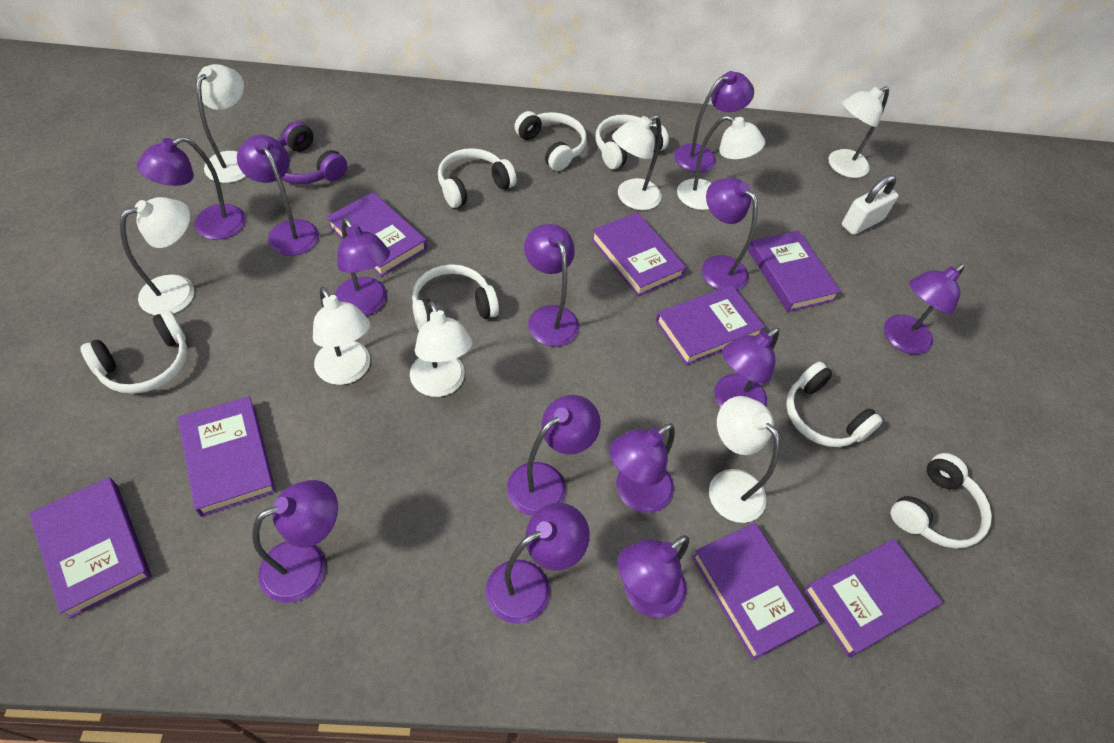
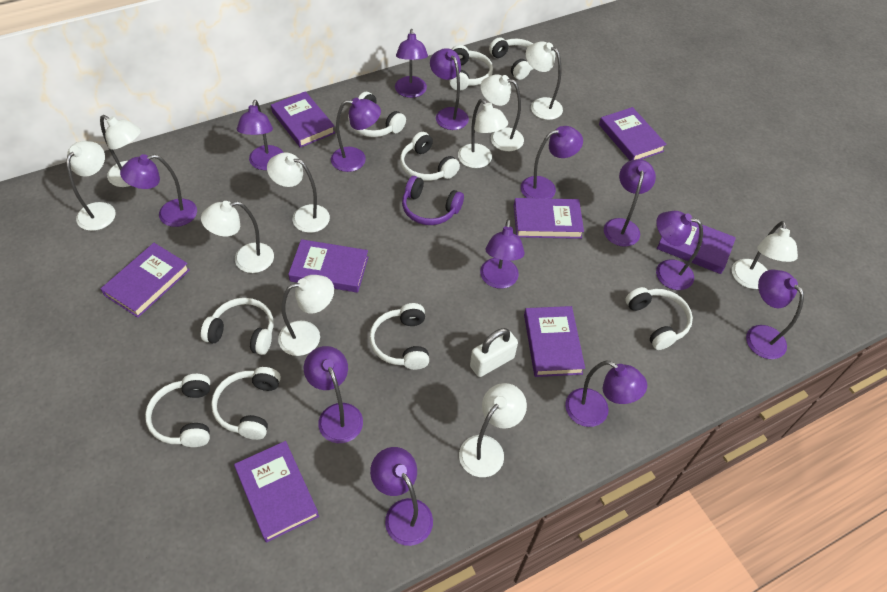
white headphones: [80,310,187,394] [412,264,499,330] [438,148,516,208] [514,111,587,171] [596,114,669,169] [786,362,883,447] [890,453,992,549] = 7 -> [145,374,210,447] [201,298,274,355] [211,367,281,440] [348,92,406,137] [369,303,429,370] [400,132,460,181] [449,45,493,91] [489,37,534,80] [625,287,693,350] = 9
white lamp: [120,197,195,315] [196,64,246,183] [313,287,370,385] [410,300,472,397] [612,115,662,210] [677,115,765,210] [709,396,780,523] [828,86,889,178] = 8 -> [66,141,116,231] [100,115,141,187] [201,201,274,273] [267,152,330,233] [278,275,334,356] [458,99,508,168] [459,383,527,477] [480,74,524,151] [526,41,563,120] [732,221,798,289] = 10

